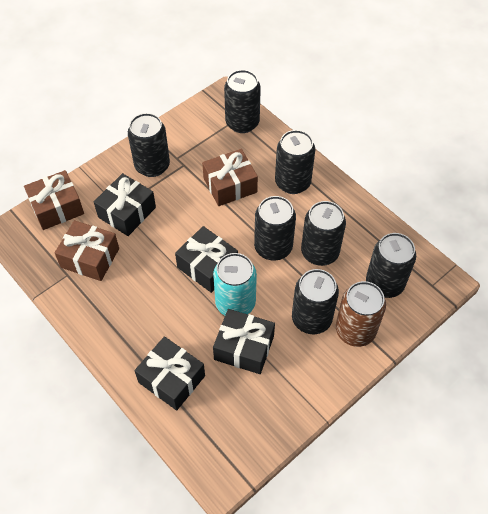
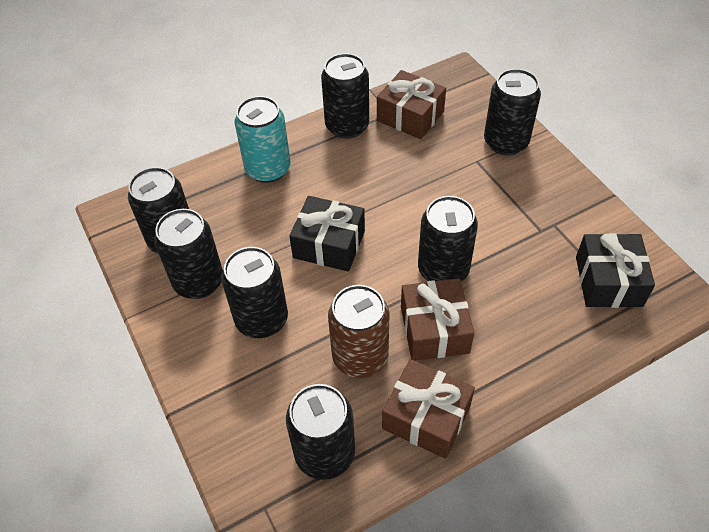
black gift: [94,173,156,236] [134,336,205,410] [175,226,238,293] [213,309,275,374] = 4 -> [289,196,365,272] [576,233,655,308] = 2

